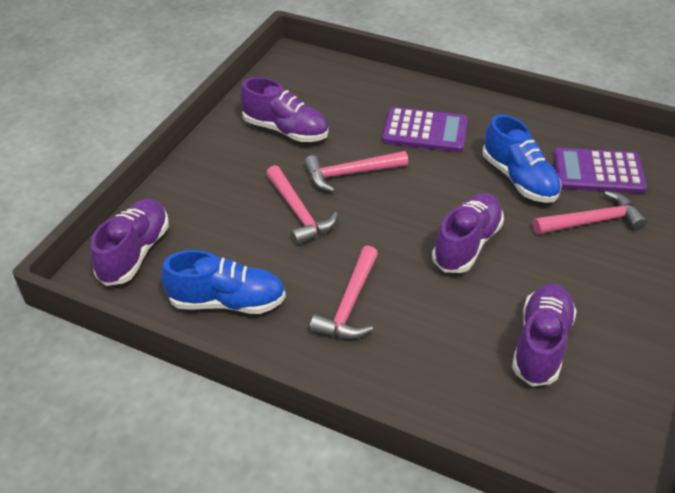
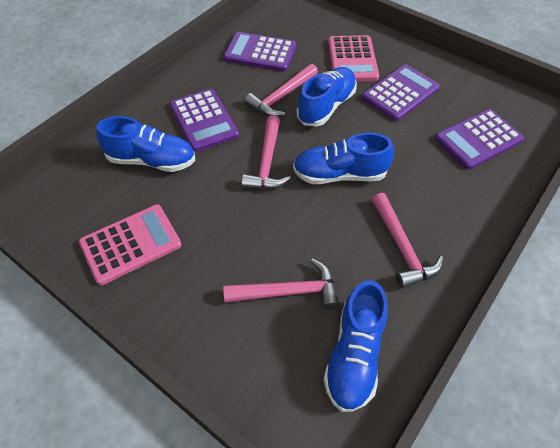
blue shoe: [161,250,286,314] [483,114,562,203] = 2 -> [96,116,195,172] [293,133,394,184] [297,67,357,126] [323,280,388,412] = 4
pink calculator: none = 0 -> [79,205,182,285] [328,35,379,81] = 2
purple calculator: [382,107,468,152] [553,148,647,193] = 2 -> [170,89,239,152] [224,32,296,71] [362,64,440,121] [435,109,524,170] = 4
purple shoe: [90,199,169,286] [240,77,328,142] [432,193,504,273] [512,284,577,386] = 4 -> none = 0

